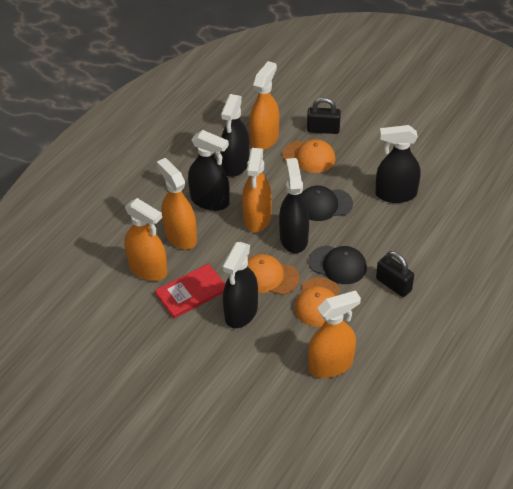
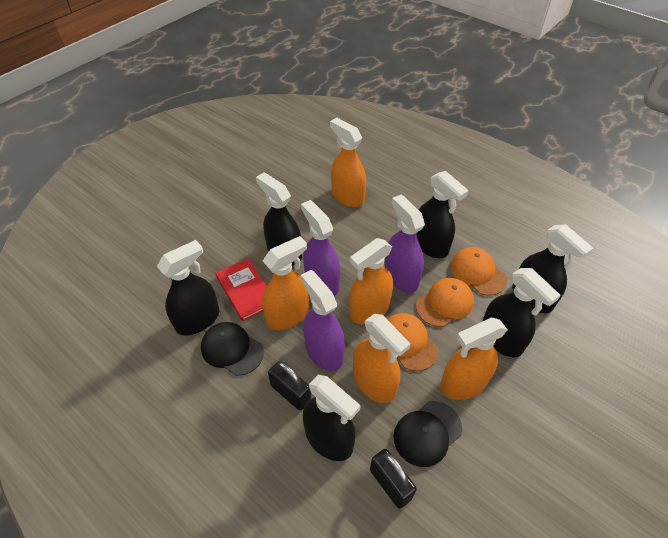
black spray bottle: [188,130,230,211] [220,94,250,177] [222,242,258,328] [279,158,309,253] [375,125,421,203] = 5 -> [157,240,219,336] [256,172,302,266] [303,375,361,461] [416,171,469,258] [482,268,561,357] [512,224,593,313] = 6
purple spray bottle: none = 0 -> [301,200,340,296] [301,270,345,371] [385,194,425,293] = 3

